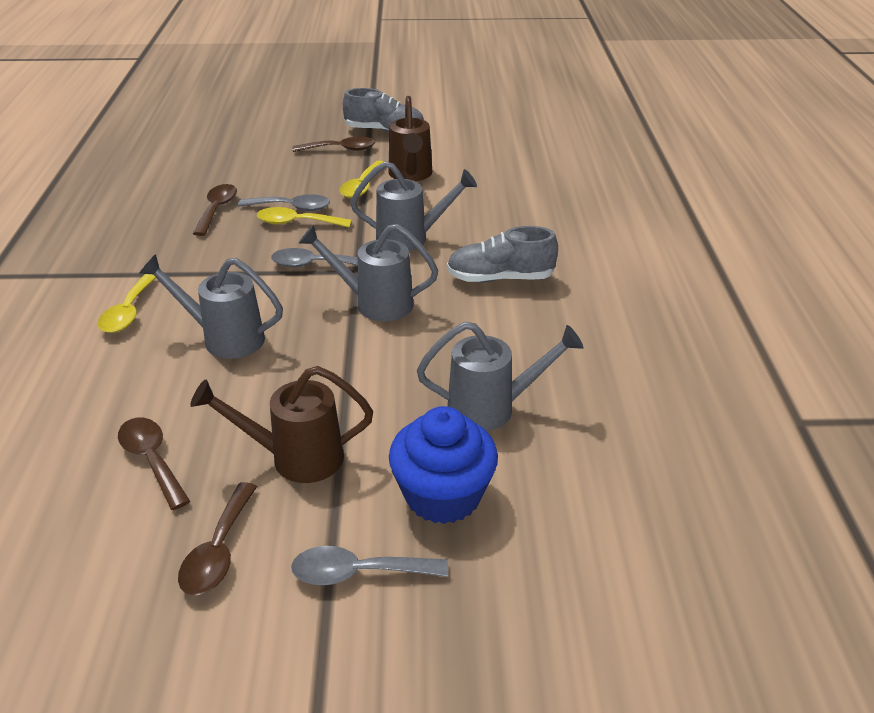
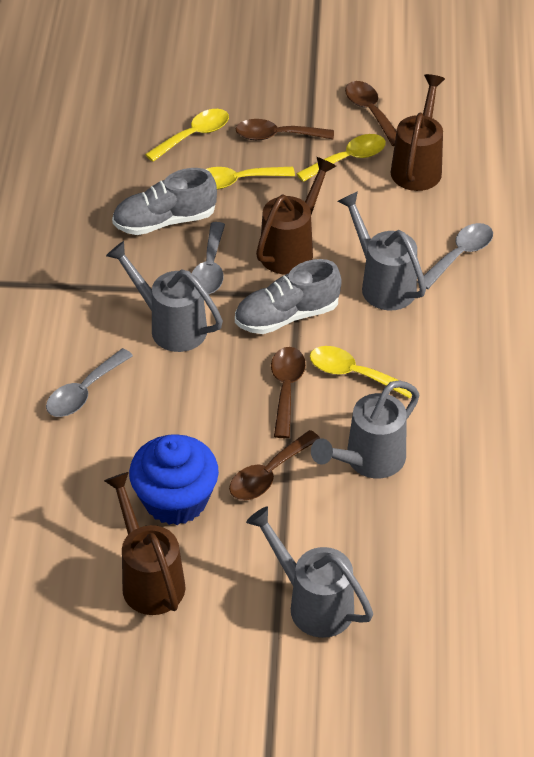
brown watering can: [190,366,373,483] [388,96,432,181] = 2 -> [104,472,186,615] [256,157,336,274] [390,74,445,191] = 3
yellow spoon: [98,274,156,333] [257,207,352,228] [339,161,384,198] = 3 -> [145,109,229,162] [206,167,295,189] [296,134,386,182] [310,346,412,398] = 4

